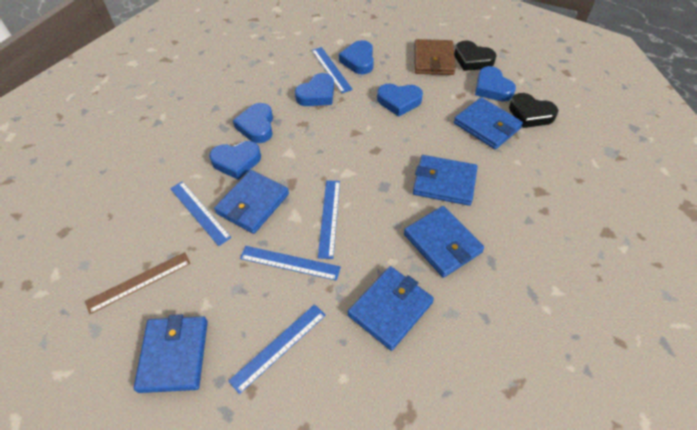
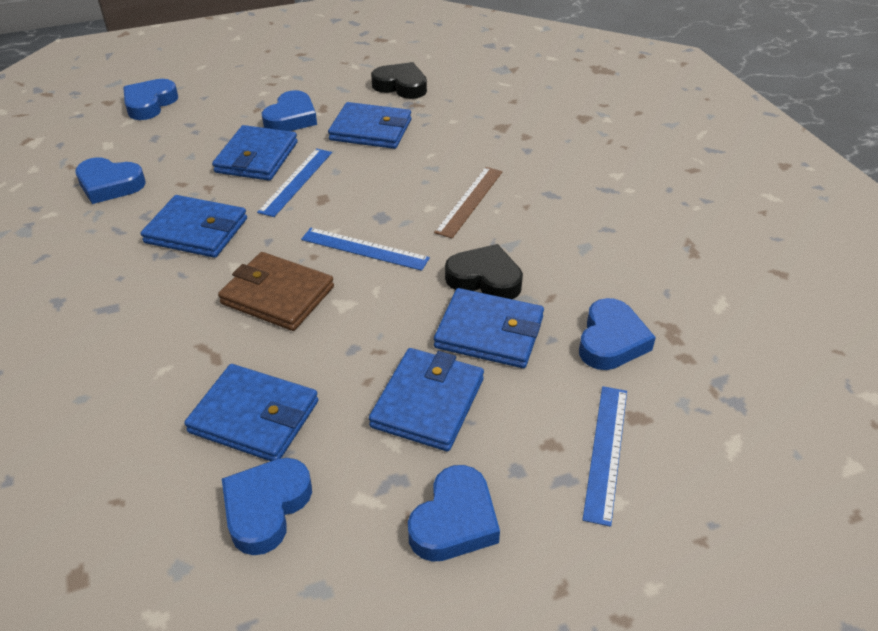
blue ruler: [170,181,232,246] [228,304,326,394] [240,246,341,281] [312,47,353,93] [318,180,340,259] = 5 -> [257,148,332,217] [301,228,430,271] [583,386,627,527] = 3

